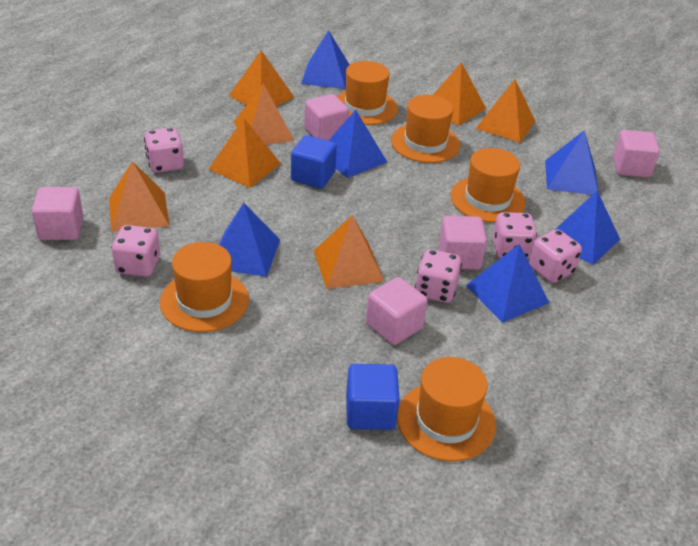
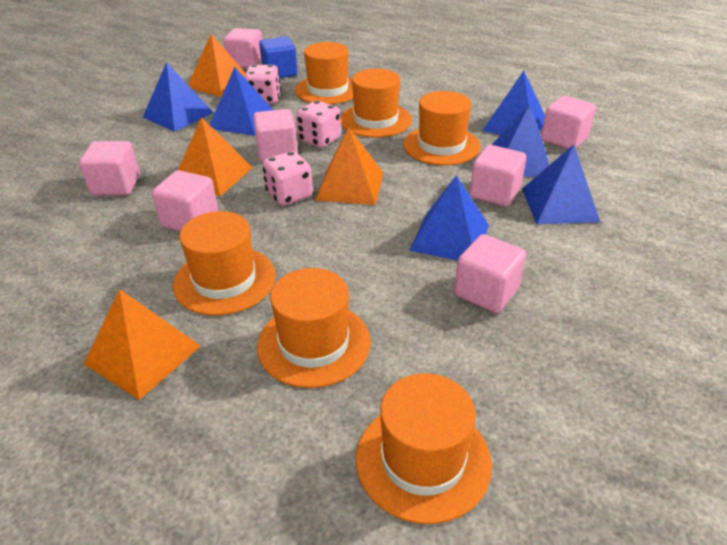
blue cube: [291,135,337,189] [346,364,400,430] = 2 -> [259,36,298,78] = 1
orange hat: [160,242,249,332] [337,61,398,125] [391,95,460,163] [397,357,496,461] [451,148,526,223] = 5 -> [173,211,276,316] [257,268,371,388] [295,42,353,104] [341,69,412,138] [356,373,492,524] [403,91,481,166] = 6
orange pyramid: [109,161,169,232] [209,118,281,188] [229,50,294,106] [234,84,294,145] [314,215,385,289] [433,62,486,125] [475,79,535,143] = 7 -> [84,289,201,400] [178,117,253,197] [188,34,246,97] [315,127,383,205] = 4
pink cube: [32,187,83,240] [304,94,349,140] [366,277,427,345] [439,216,487,270] [613,130,660,178] = 5 -> [79,141,140,196] [152,170,218,231] [224,28,262,68] [253,109,298,162] [454,234,526,313] [470,145,526,207] [541,96,596,149] = 7
pink dice: [112,225,160,277] [144,128,184,173] [415,249,462,303] [493,212,537,259] [529,229,582,283] = 5 -> [245,65,281,104] [263,151,313,206] [296,101,341,148] = 3

